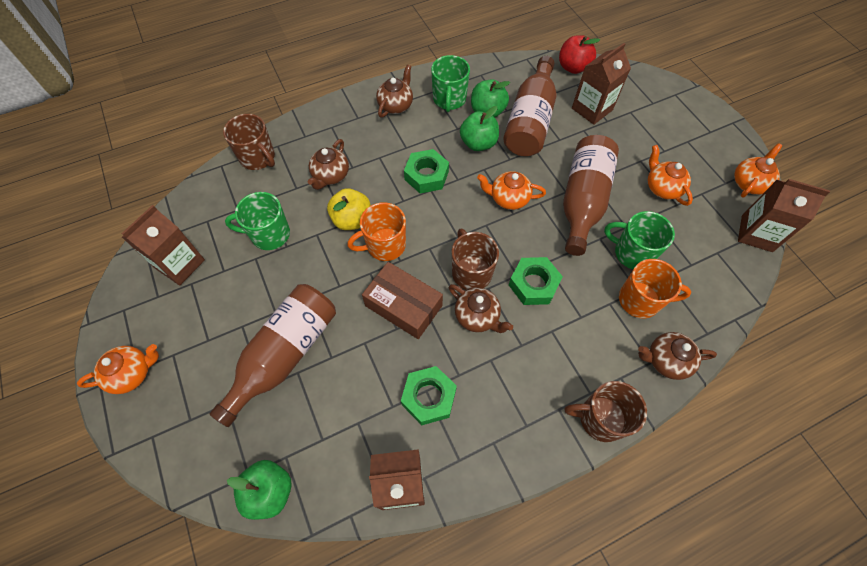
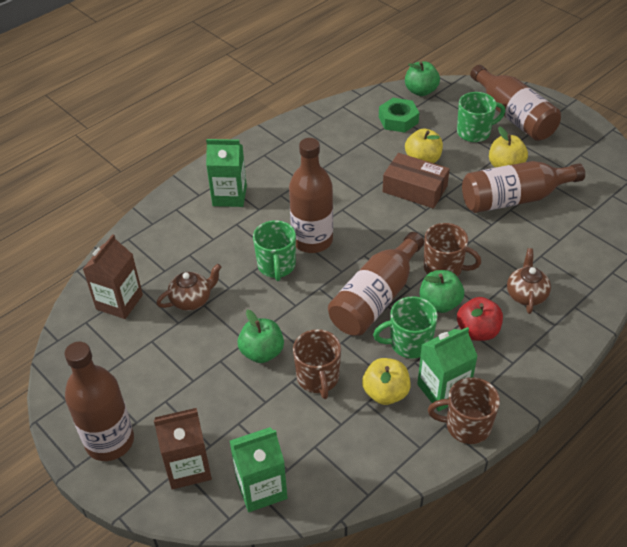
brown bottle: [210,284,336,427] [503,56,556,156] [563,135,619,256] = 3 -> [64,342,134,461] [289,138,333,253] [328,232,424,336] [462,161,585,213] [470,65,561,141] = 5
brown carton: [121,205,205,286] [369,449,425,510] [572,43,631,125] [738,179,830,252] = 4 -> [83,234,143,319] [154,408,212,489] = 2
brown teapot: [307,139,349,190] [376,65,413,118] [449,284,513,333] [638,332,717,380] = 4 -> [156,264,221,311] [507,248,551,314] = 2
green carton: none = 0 -> [206,139,247,207] [230,427,287,512] [417,327,477,411] = 3
green nut: [401,366,457,425] [404,149,449,193] [509,257,563,305] = 3 -> [379,98,419,133] = 1
orange mug: [347,202,406,261] [619,259,691,318] = 2 -> none = 0
orange teapot: [77,344,159,394] [477,171,546,210] [648,145,693,206] [734,143,782,197] = 4 -> none = 0
yellow apple: [327,188,371,230] = 1 -> [362,358,411,405] [405,129,443,163] [489,127,528,168] = 3

